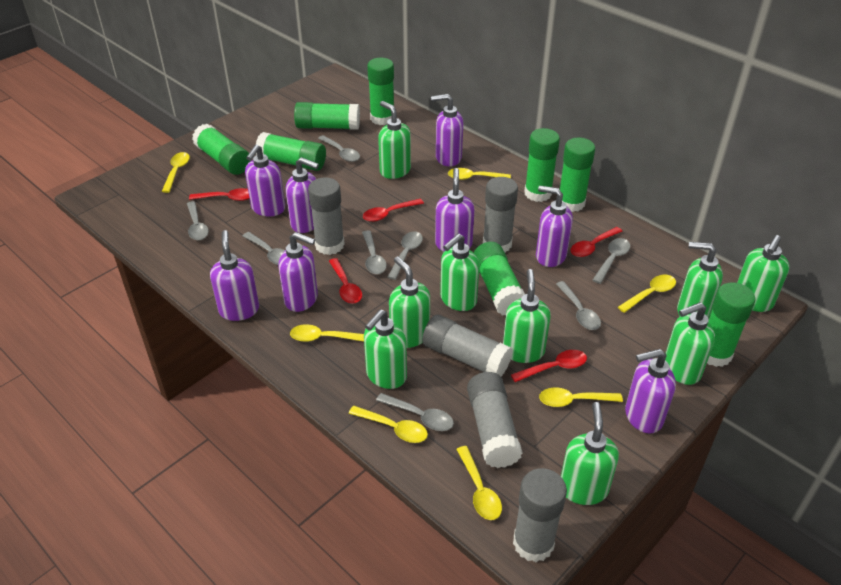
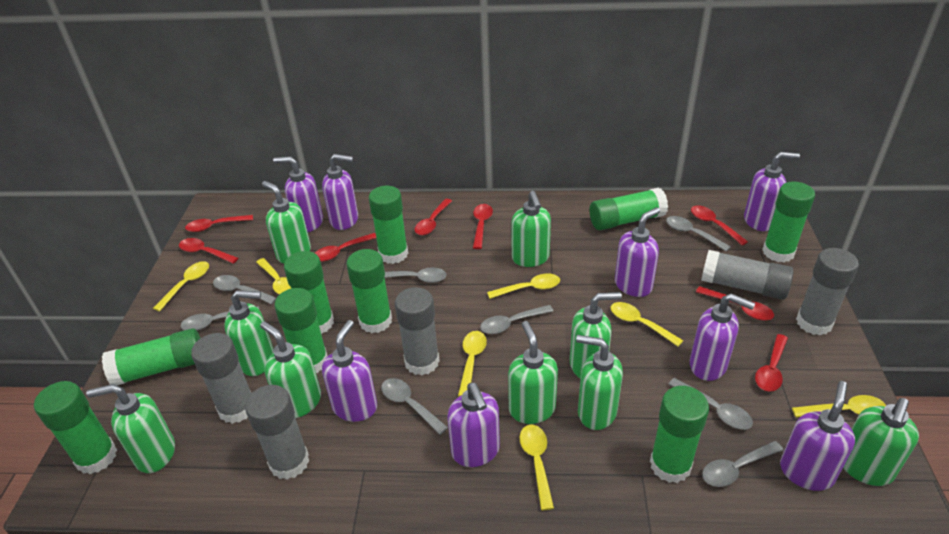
green glue stick: [192,124,251,175] [256,132,326,171] [294,102,360,130] [367,58,394,125] [474,242,525,316] [524,128,560,202] [560,137,595,212] [707,282,755,367] = 8 -> [34,381,117,474] [102,328,200,385] [274,288,328,373] [284,251,334,334] [346,249,392,333] [369,186,408,264] [590,188,668,230] [650,386,709,483] [762,182,815,263] = 9
red spoon: [189,188,250,201] [329,258,362,304] [363,199,424,222] [511,350,587,382] [570,227,623,257] = 5 -> [179,238,238,264] [185,215,253,232] [315,233,376,262] [414,199,452,235] [473,204,493,249] [691,205,748,245] [696,286,774,320] [755,334,788,392] = 8

